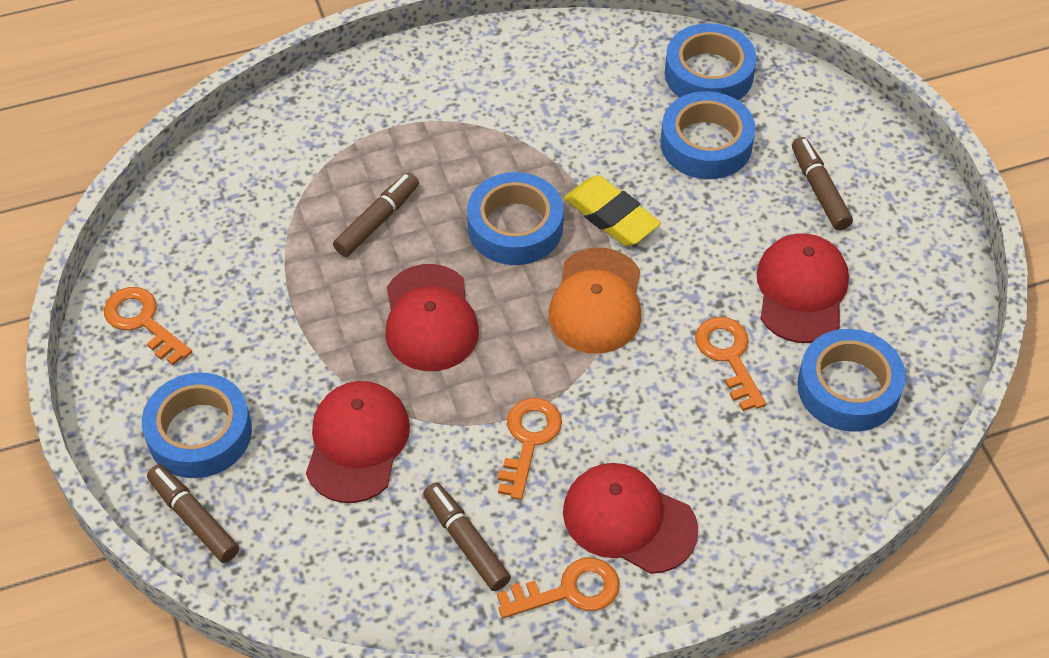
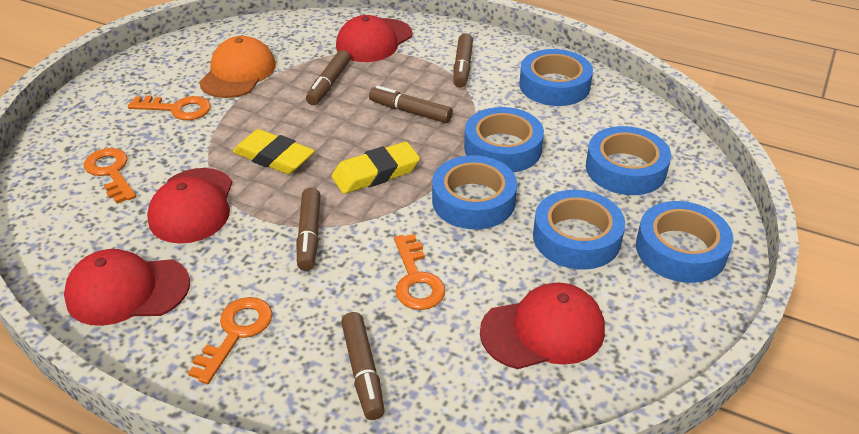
blue tape: [142,372,252,478] [467,172,564,265] [660,91,756,179] [665,23,757,100] [797,329,906,432] = 5 -> [432,155,517,229] [464,107,544,173] [519,49,593,106] [533,190,625,270] [586,126,671,195] [636,201,733,283] = 6
brown marker: [147,464,239,563] [333,173,419,257] [423,482,511,591] [792,137,853,230] = 4 -> [296,188,321,271] [306,50,350,105] [341,312,385,420] [369,85,453,123] [453,33,473,88] = 5
yellow eraser: [564,175,661,246] = 1 -> [233,129,315,174] [332,142,420,194] = 2

